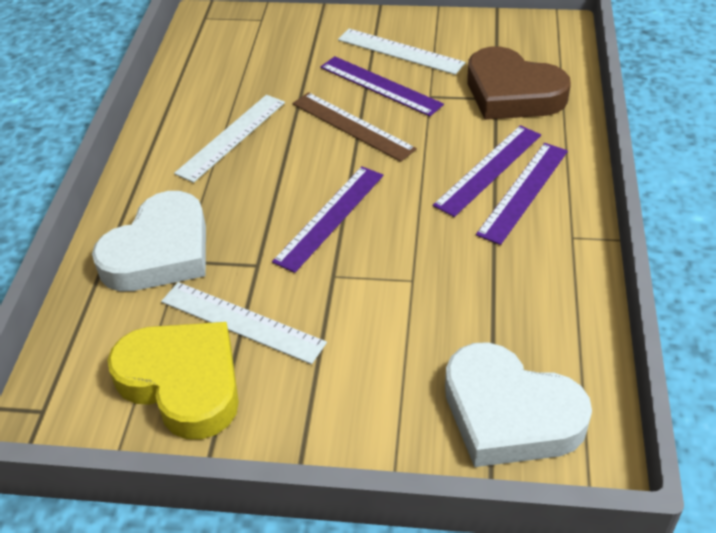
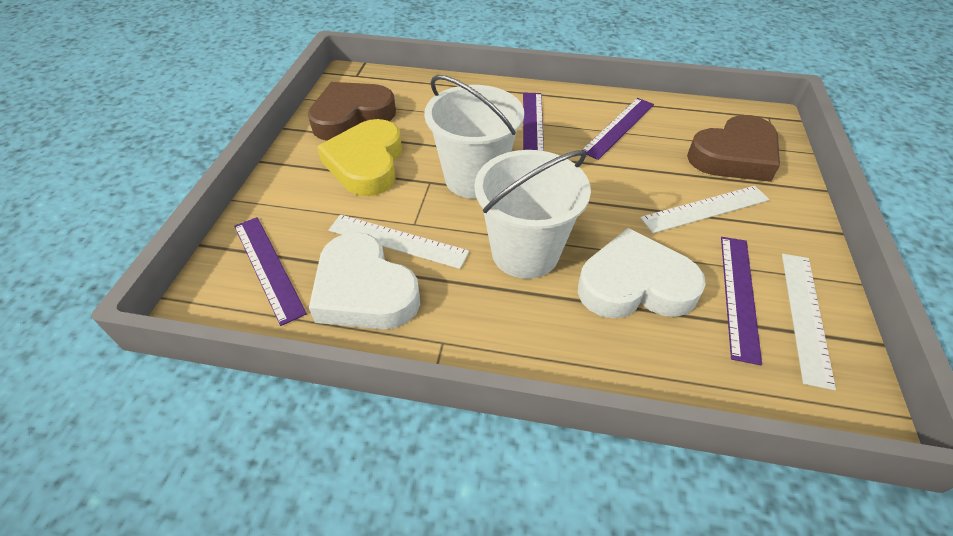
brown heart: [467,46,571,120] = 1 -> [308,82,396,141] [687,115,780,182] = 2
brown ruler: [292,92,417,162] = 1 -> none = 0
white bucket: none = 0 -> [424,75,524,199] [474,150,591,279] = 2

